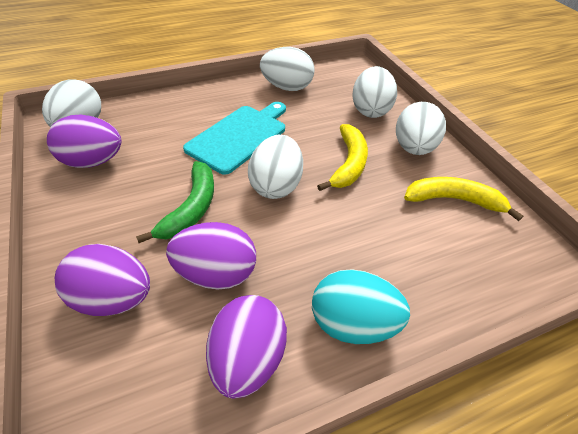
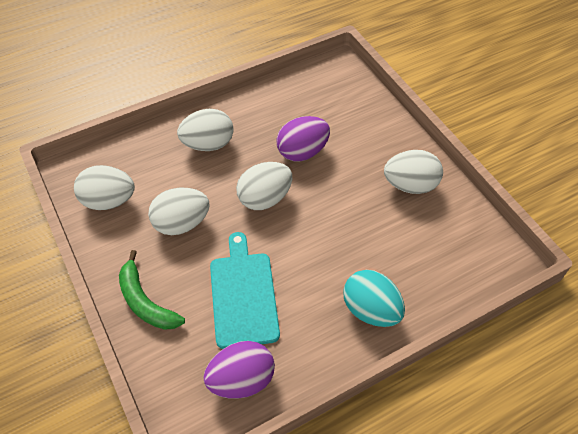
purple egg: [47,115,121,168] [55,244,150,316] [166,222,256,290] [206,295,287,398] = 4 -> [203,341,275,399] [277,116,330,162] = 2
yellow banana: [317,124,368,191] [404,177,523,221] = 2 -> none = 0

